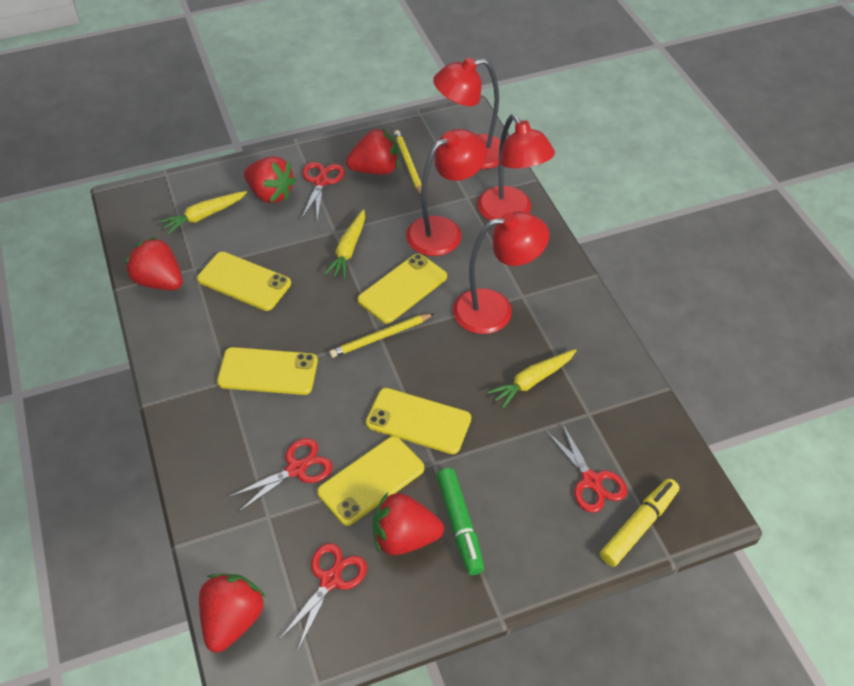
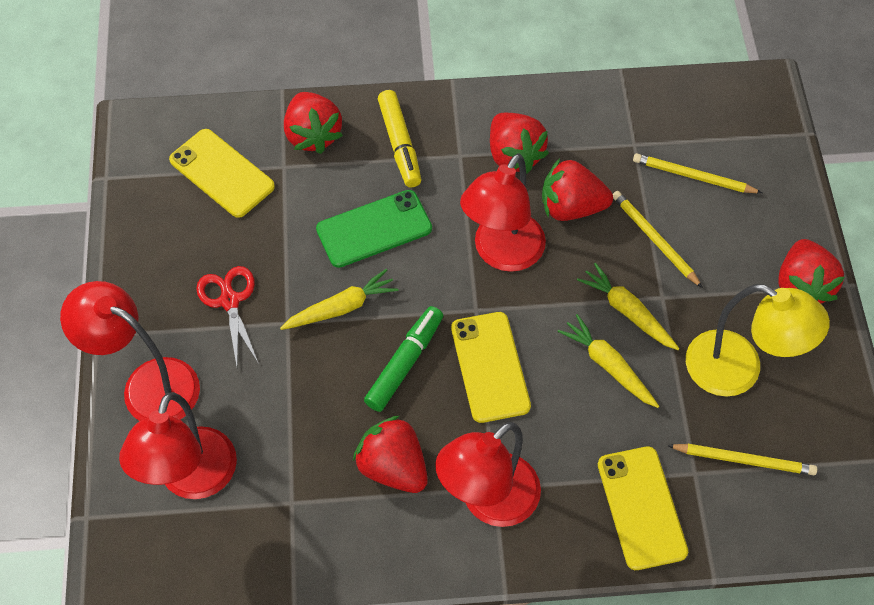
green phone: none = 0 -> [316,190,432,268] = 1
red scissors: [228,438,333,512] [279,543,367,650] [301,162,345,220] [545,423,627,513] = 4 -> [196,266,259,366] = 1
yellow lamp: none = 0 -> [686,284,830,397] = 1
yellow pencil: [329,313,435,358] [394,130,422,195] = 2 -> [613,191,703,288] [633,153,762,193] [667,444,817,475] = 3
yellow phone: [197,252,291,311] [217,347,318,395] [317,436,425,526] [358,254,447,324] [366,388,471,454] = 5 -> [169,129,275,218] [451,312,531,423] [598,447,688,570] = 3

